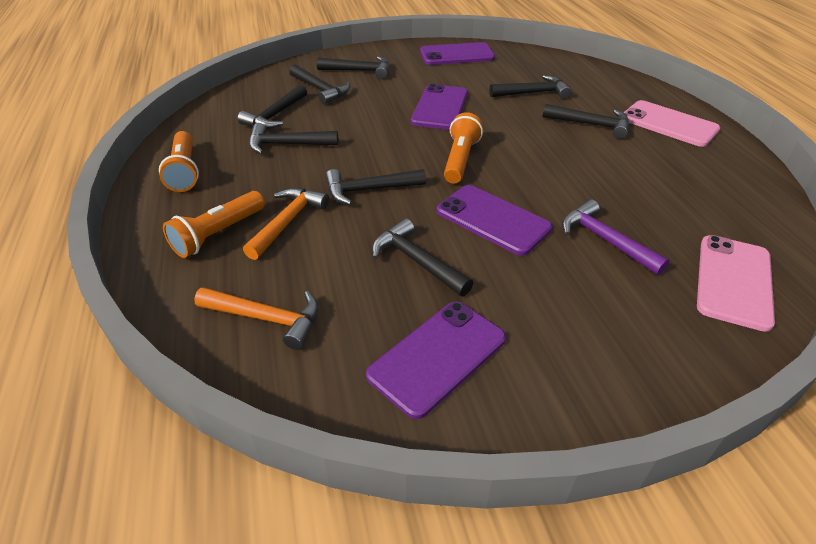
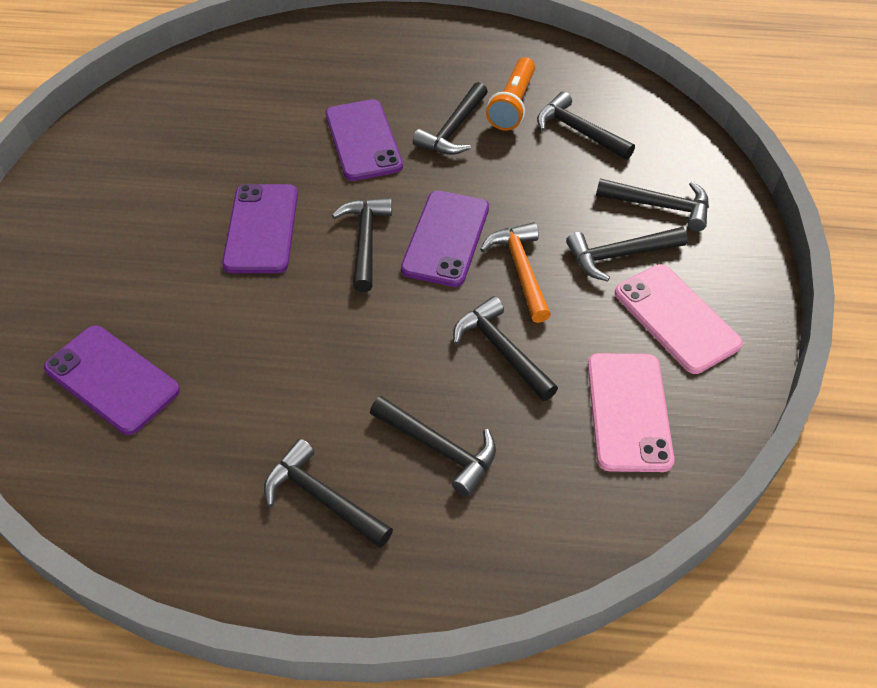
orange flashlight: [159,131,199,192] [163,191,265,258] [444,112,483,184] = 3 -> [486,57,535,131] = 1
orange hammer: [194,287,319,350] [243,188,329,260] = 2 -> [480,222,551,323] = 1
purple hammer: [562,199,670,275] = 1 -> none = 0

